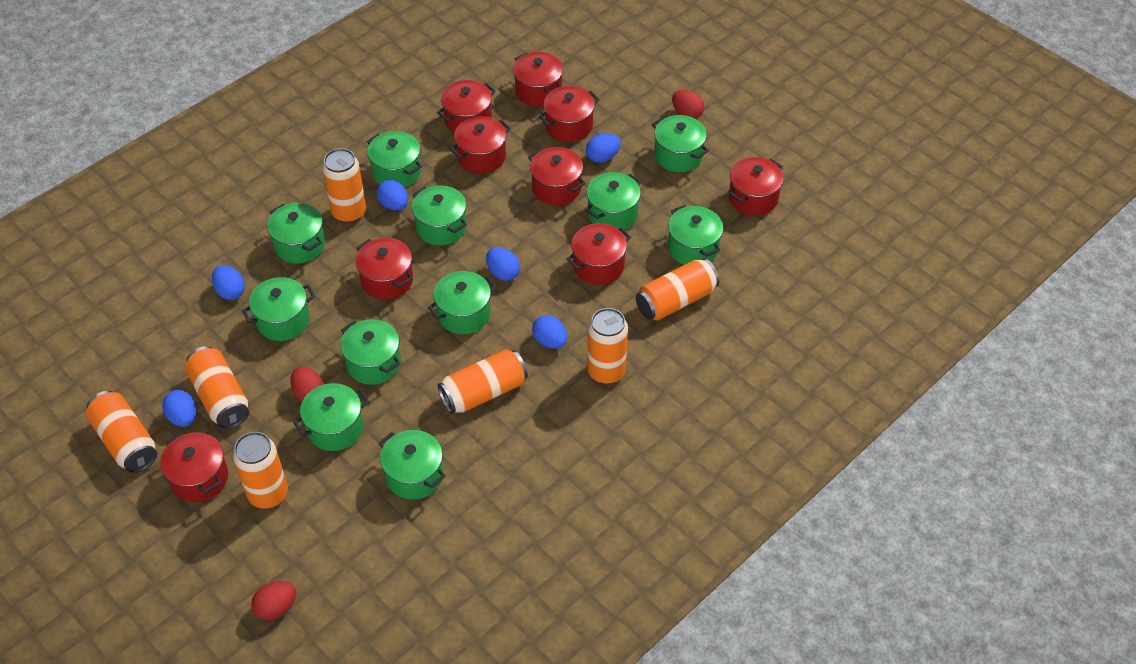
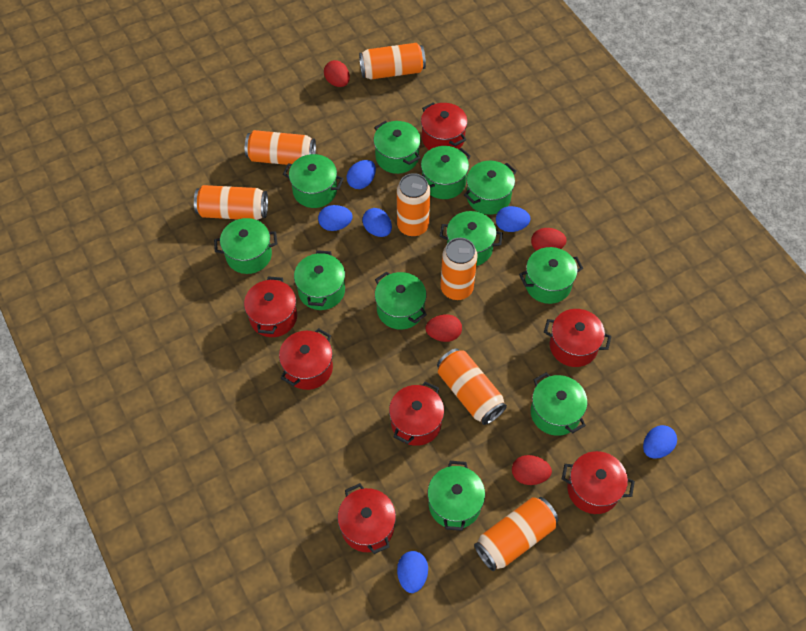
red egg: [251,581,296,621] [290,367,324,402] [672,90,704,119] = 3 -> [324,60,350,87] [425,314,462,342] [512,455,552,485] [531,228,567,251] = 4
red pot: [160,432,228,502] [356,238,413,300] [437,80,496,133] [450,116,511,174] [513,52,563,107] [528,147,586,206] [539,86,600,142] [567,223,631,285] [729,157,784,216] = 9 -> [244,276,297,337] [279,328,333,390] [337,483,396,554] [389,381,444,446] [421,102,468,150] [544,309,611,367] [562,451,635,514] = 7

